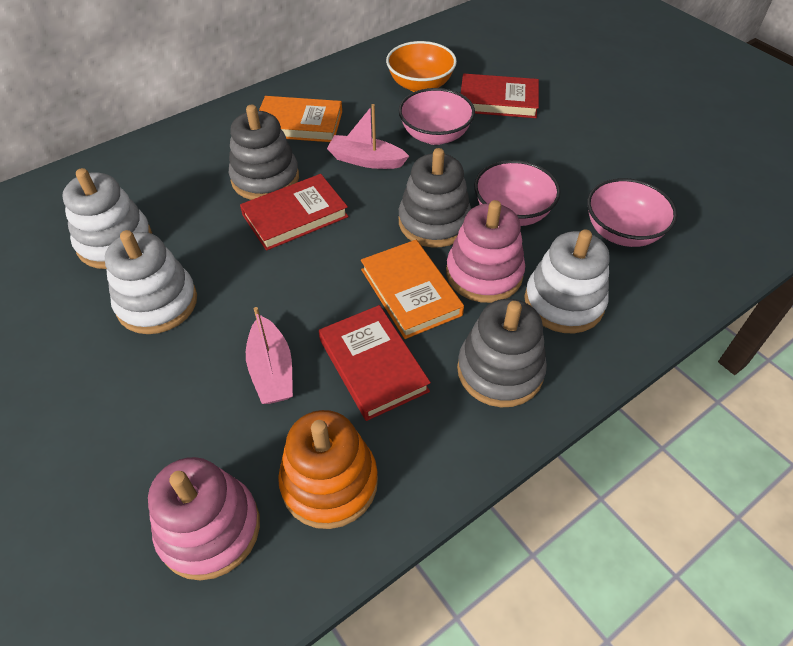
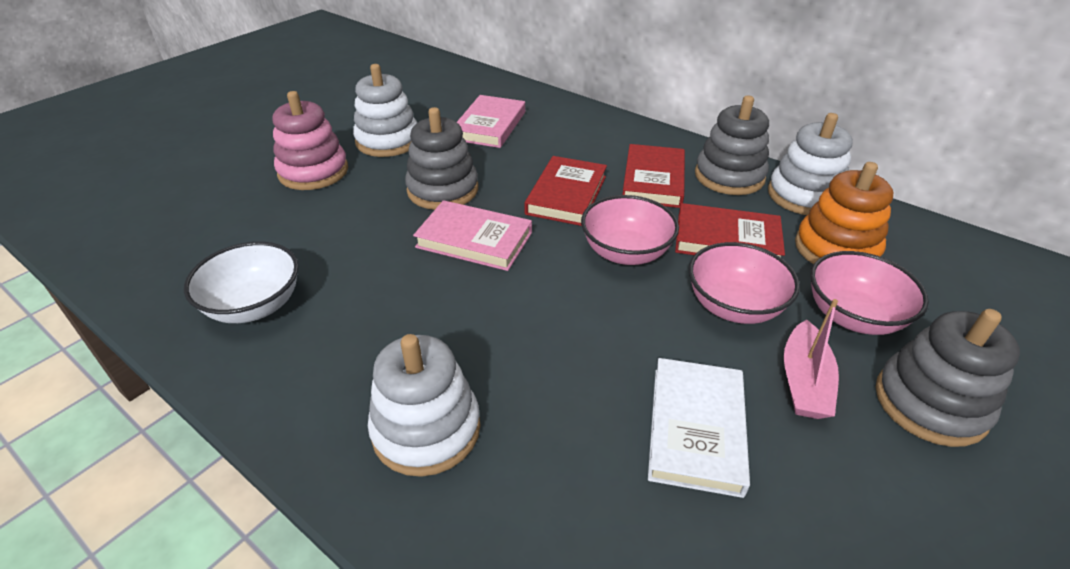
orange book: [259,96,342,142] [361,240,464,339] = 2 -> none = 0
orange bowl: [386,41,457,92] = 1 -> none = 0
pink boat: [246,307,293,404] [327,104,409,169] = 2 -> [784,299,839,419] = 1
pink book: none = 0 -> [413,200,532,271] [457,95,525,148] = 2
pink stacking toy: [148,457,260,581] [446,200,525,303] = 2 -> [272,91,348,190] = 1
white book: none = 0 -> [648,358,750,498] = 1
white bowl: none = 0 -> [184,242,299,323] = 1

